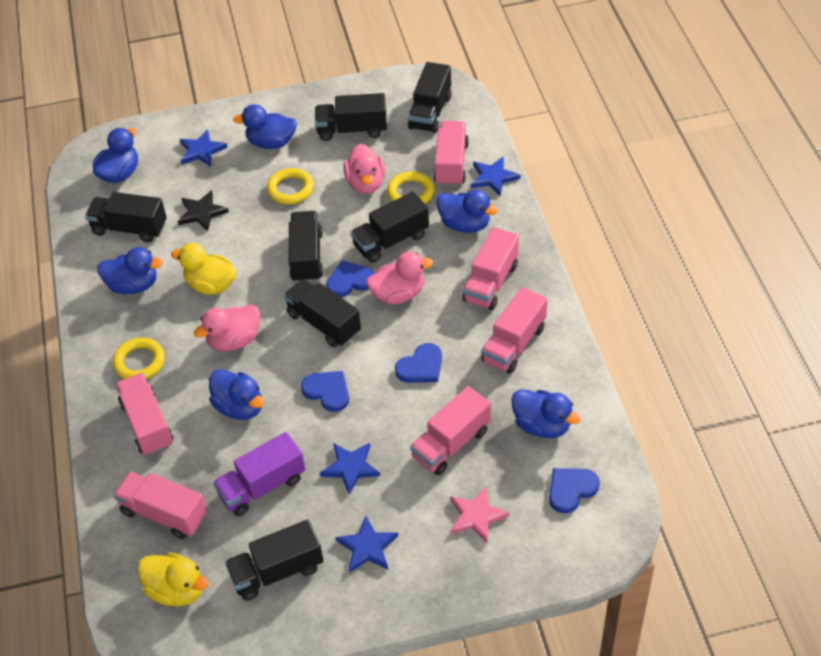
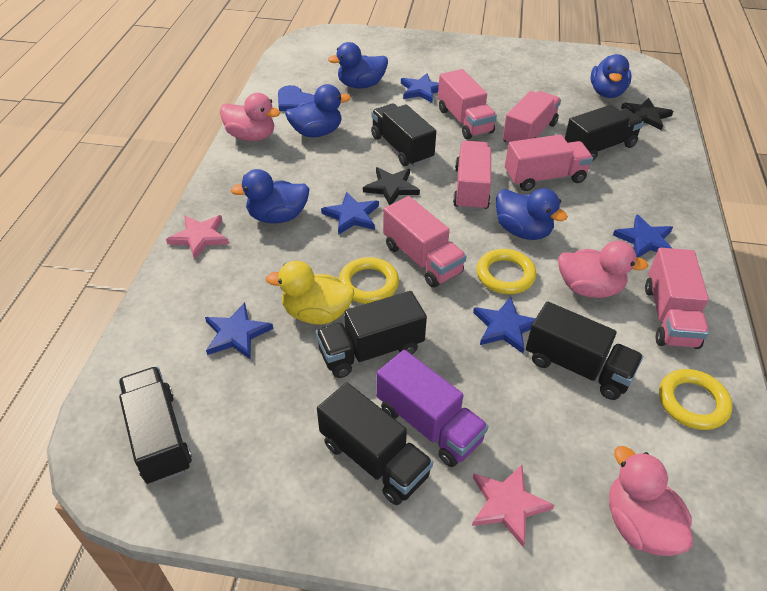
black star: [178,190,229,231] = 1 -> [363,167,420,205] [621,98,673,130] = 2
black truck: [85,192,167,243] [225,520,323,601] [284,279,361,347] [289,211,324,283] [315,93,387,141] [350,192,429,263] [408,62,452,133] = 7 -> [119,366,192,484] [316,291,427,378] [317,382,433,505] [371,104,436,166] [526,301,643,400] [565,105,644,161] = 6
blue duck: [93,128,138,183] [97,247,163,294] [209,369,264,420] [233,104,297,149] [436,190,498,233] [511,389,581,438] = 6 -> [230,169,309,223] [285,84,351,137] [328,42,388,89] [496,188,568,240] [591,54,632,98] = 5
blue heart: [301,371,349,412] [326,260,375,297] [395,343,442,383] [549,468,600,513] = 4 -> [278,85,314,111] = 1
blue star: [180,129,228,167] [320,443,380,495] [336,516,398,573] [471,156,521,196] = 4 -> [205,302,273,359] [321,192,379,235] [401,73,439,103] [473,297,536,353] [613,214,673,257] = 5
pink star: [450,487,510,543] = 1 -> [166,215,229,260] [472,464,555,547] = 2
yellow duck: [137,553,209,606] [171,243,236,295] = 2 -> [266,261,355,325] = 1

